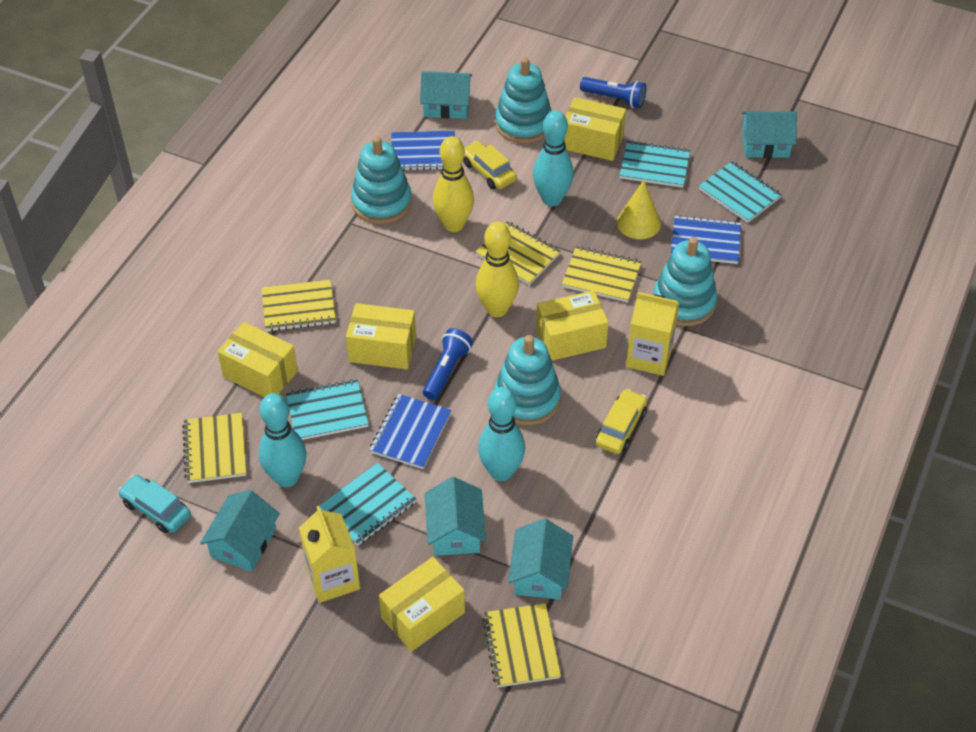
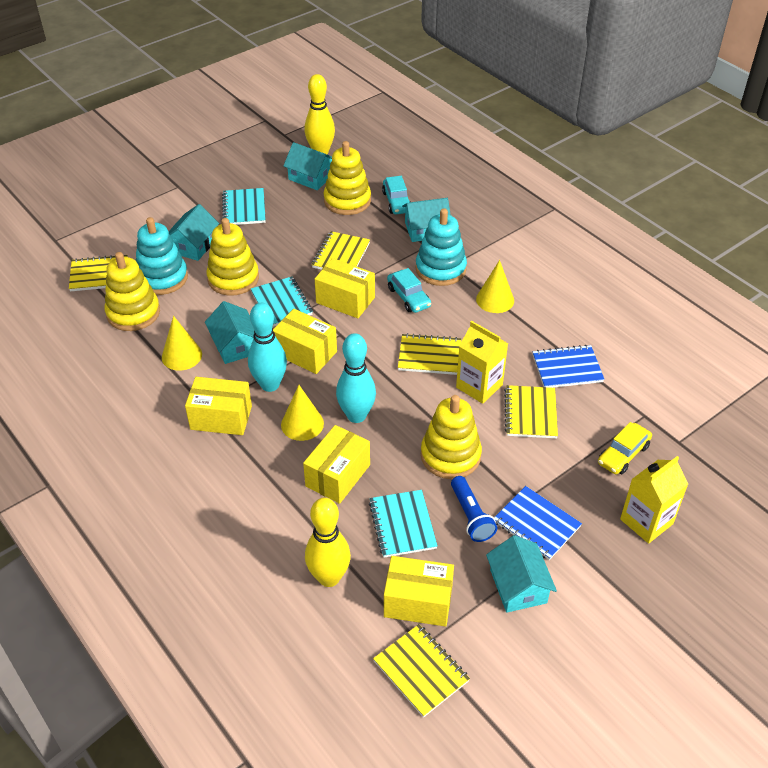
blue flashlight: [423,328,473,400] [580,77,646,108] = 2 -> [451,476,497,542] = 1
blue notebook: [369,394,451,469] [391,131,455,171] [671,215,741,264] = 3 -> [494,486,582,560] [533,345,605,388] = 2
turquoise bowling pin: [259,393,306,487] [478,387,525,481] [533,111,574,206] = 3 -> [248,303,287,392] [336,333,376,423] = 2
turquoise car: [118,475,191,533] = 1 -> [382,176,411,214] [387,268,431,313] = 2
turquoise notebook: [286,379,369,440] [319,463,416,546] [619,140,690,188] [699,161,782,223] = 4 -> [222,188,266,225] [251,277,313,327] [369,490,438,558] = 3
turquoise stacking toy: [351,136,412,224] [494,335,561,426] [495,57,552,144] [653,237,717,326] = 4 -> [135,217,188,295] [415,208,467,286] = 2
yellow car: [463,141,517,189] [596,389,647,454] = 2 -> [598,422,652,474] = 1
yellow cone: [617,180,661,239] = 1 -> [162,316,202,371] [281,385,324,441] [476,260,514,313] = 3
yellow stacking toy: none = 0 -> [105,252,160,331] [206,218,259,296] [323,141,371,215] [421,395,482,479] = 4

